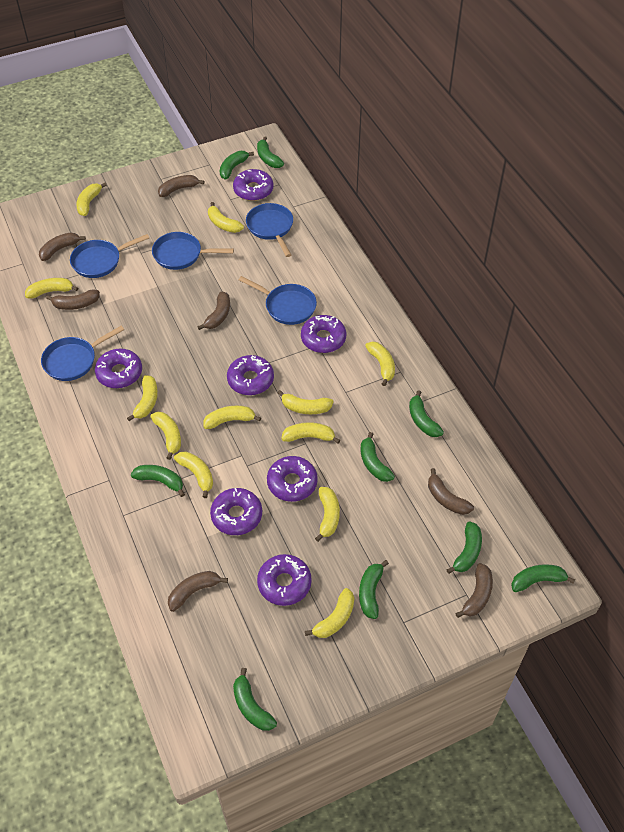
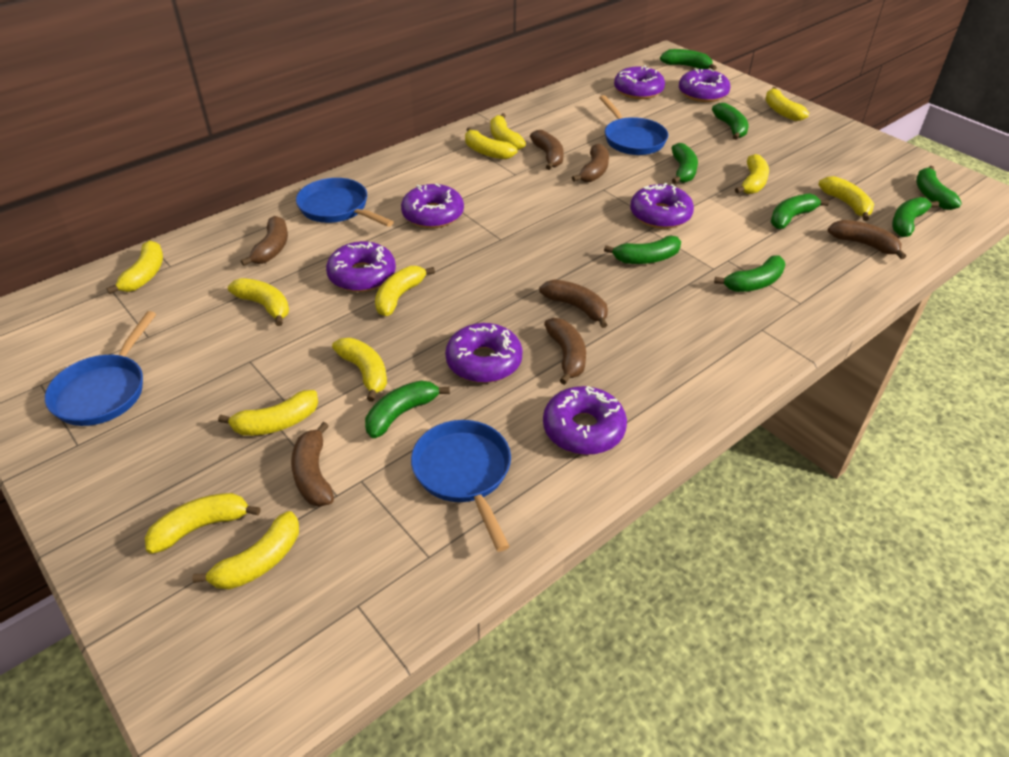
blue pan: [41,326,124,381] [70,234,149,278] [152,232,234,270] [239,276,317,325] [246,203,293,257] = 5 -> [45,311,156,426] [296,178,394,227] [411,420,511,552] [599,95,668,155] = 4

